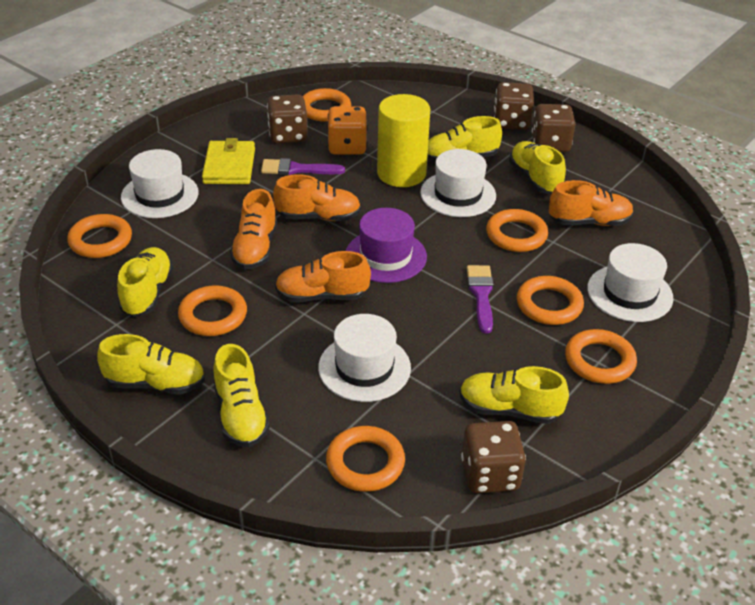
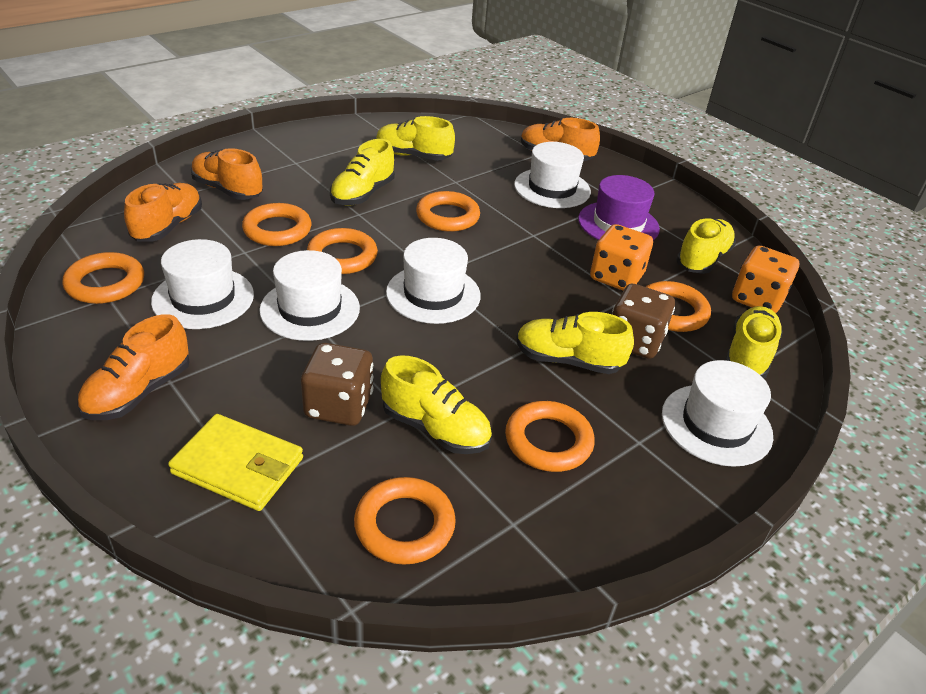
brown dice: [267,94,308,143] [461,421,526,493] [494,82,534,130] [532,104,575,152] = 4 -> [301,343,374,426] [612,284,675,359] = 2
orange dice: [327,106,367,155] = 1 -> [590,224,653,291] [732,245,799,313] = 2
purple brush: [261,158,345,175] [467,265,494,333] = 2 -> none = 0
white hat: [121,149,199,218] [318,314,411,402] [420,149,496,217] [587,243,674,322] = 4 -> [151,239,254,329] [259,250,360,341] [386,238,481,324] [514,142,591,208] [662,360,773,467] = 5
yellow cylinder: [377,94,430,187] = 1 -> none = 0

